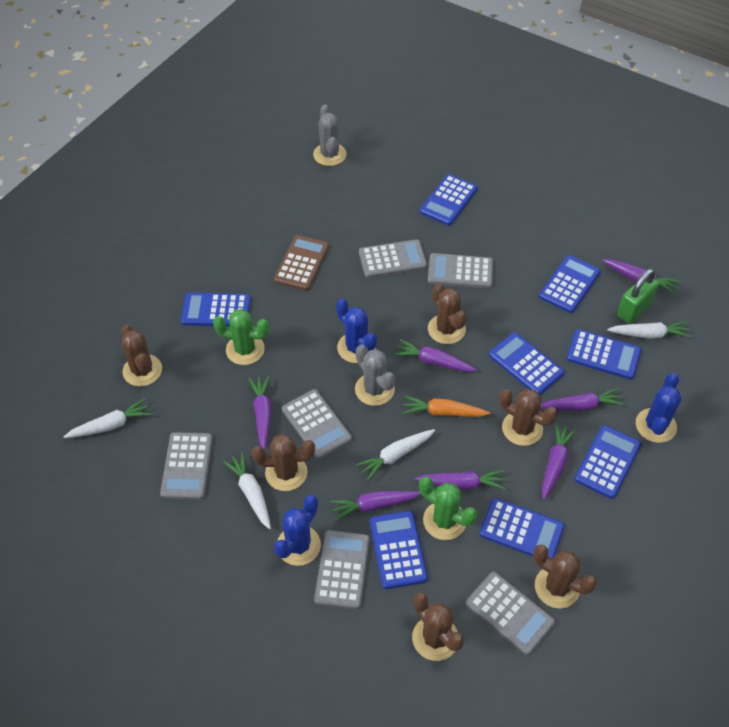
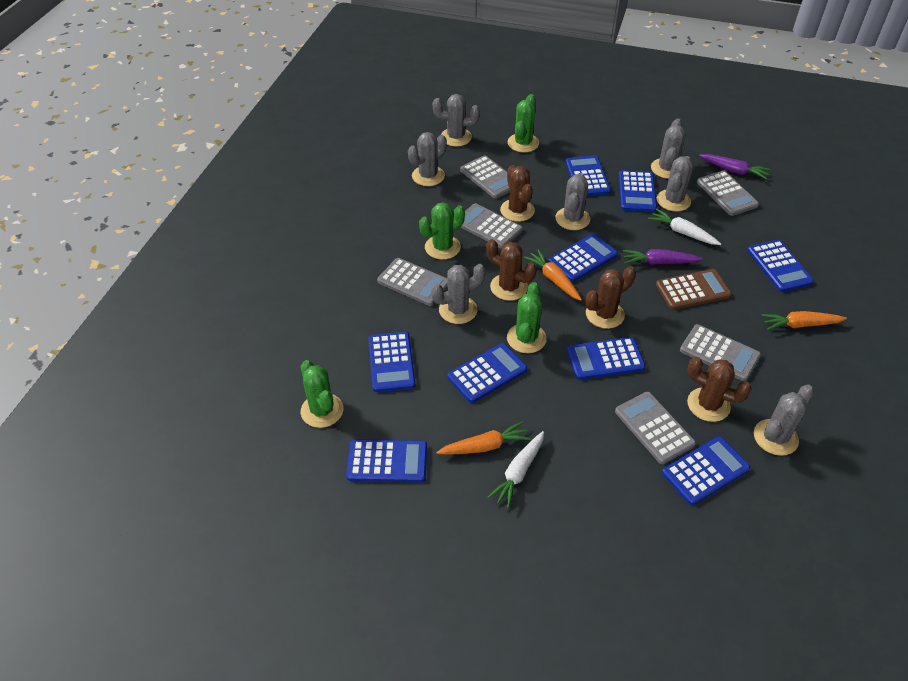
blue cactus: [274,495,321,566] [336,299,377,363] [636,373,681,443] = 3 -> none = 0
blue calculator: [181,292,251,326] [370,511,428,589] [420,174,478,226] [479,498,564,559] [489,332,564,395] [539,255,601,313] [566,329,641,380] [574,425,641,499] = 8 -> [346,439,427,482] [368,332,415,392] [447,343,527,403] [548,234,618,282] [565,155,611,196] [567,337,646,380] [619,170,657,212] [662,436,750,505] [747,240,814,292] = 9
brown cactus: [121,325,162,387] [252,434,315,491] [412,592,465,661] [428,283,467,344] [499,389,558,446] [533,544,597,609] = 6 -> [486,239,537,301] [500,165,535,222] [586,266,636,329] [687,357,752,422] = 4
green cactus: [213,309,270,365] [419,476,477,540] = 2 -> [301,360,343,428] [419,202,465,260] [507,94,539,152] [507,282,547,353] = 4
green padlock: [617,269,659,324] = 1 -> none = 0
grey cactus: [313,105,347,166] [355,345,395,406] = 2 -> [408,132,447,186] [431,264,486,324] [433,94,480,147] [555,173,590,230] [651,118,686,179] [657,156,693,211] [754,385,814,456] = 7
orange carrot: [403,396,490,417] = 1 -> [436,421,531,455] [524,249,582,301] [761,311,847,330] = 3
purple carrot: [249,376,272,449] [330,491,421,521] [394,339,477,372] [415,470,506,490] [540,388,625,411] [542,423,577,500] [602,259,681,295] = 7 -> [623,249,703,265] [699,154,771,180] = 2
white carrot: [63,398,152,438] [223,452,271,529] [356,429,435,481] [607,321,691,339] = 4 -> [487,431,544,508] [648,209,721,245] = 2

